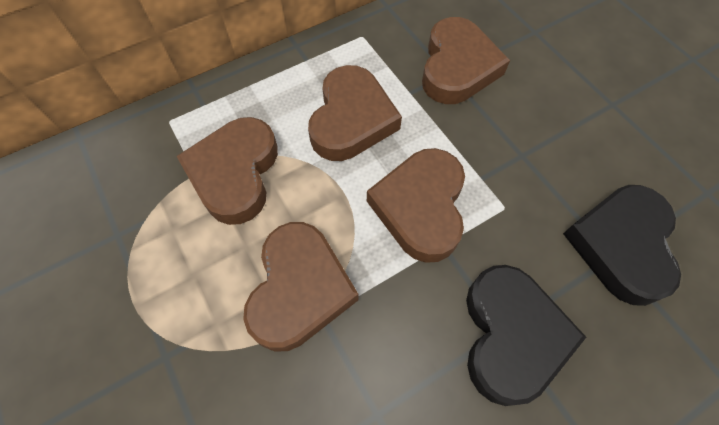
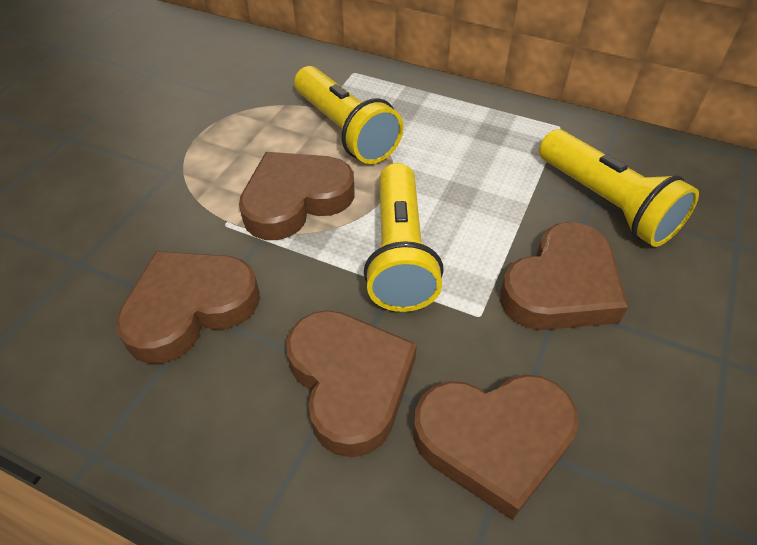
black heart: [466,265,586,406] [563,185,681,306] = 2 -> none = 0
yellow flashlight: none = 0 -> [294,66,403,164] [364,163,443,312] [539,129,699,247] = 3

